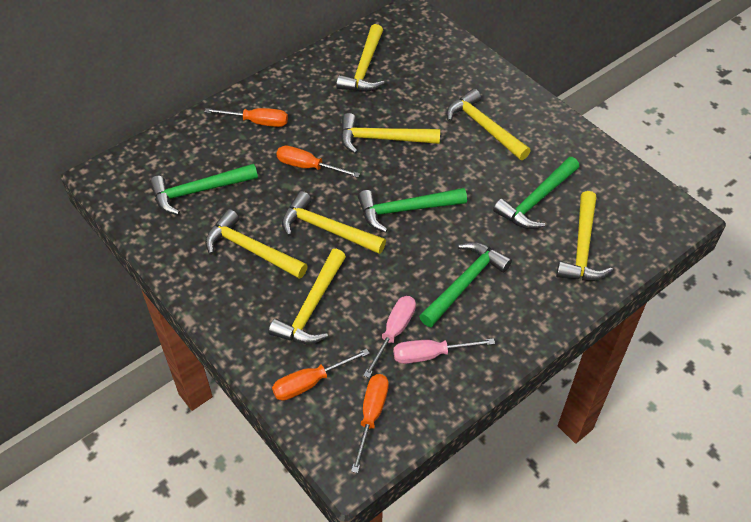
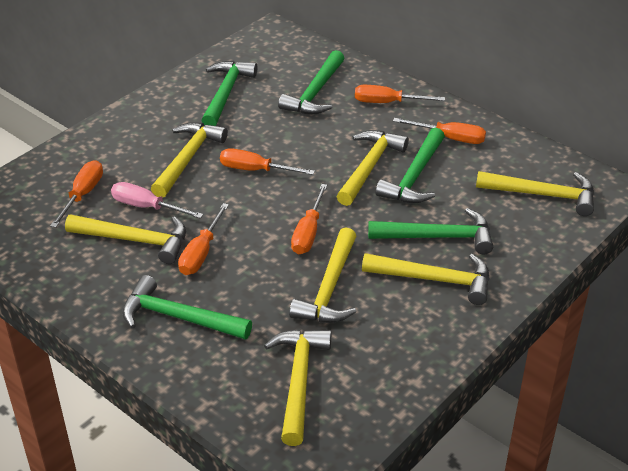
green hammer: [150,163,258,215] [358,188,467,233] [419,242,512,327] [493,157,579,229] = 4 -> [122,275,252,340] [201,61,257,126] [278,50,344,114] [368,208,493,255] [376,128,445,203] = 5
orange screwdriver: [205,108,288,127] [272,349,370,401] [276,146,360,178] [351,374,389,473] = 4 -> [50,160,103,228] [178,203,229,275] [220,148,315,175] [291,184,327,254] [355,85,445,103] [393,118,486,144] = 6
pink screwdriver: [363,296,416,378] [393,338,495,364] = 2 -> [111,182,204,218] = 1

